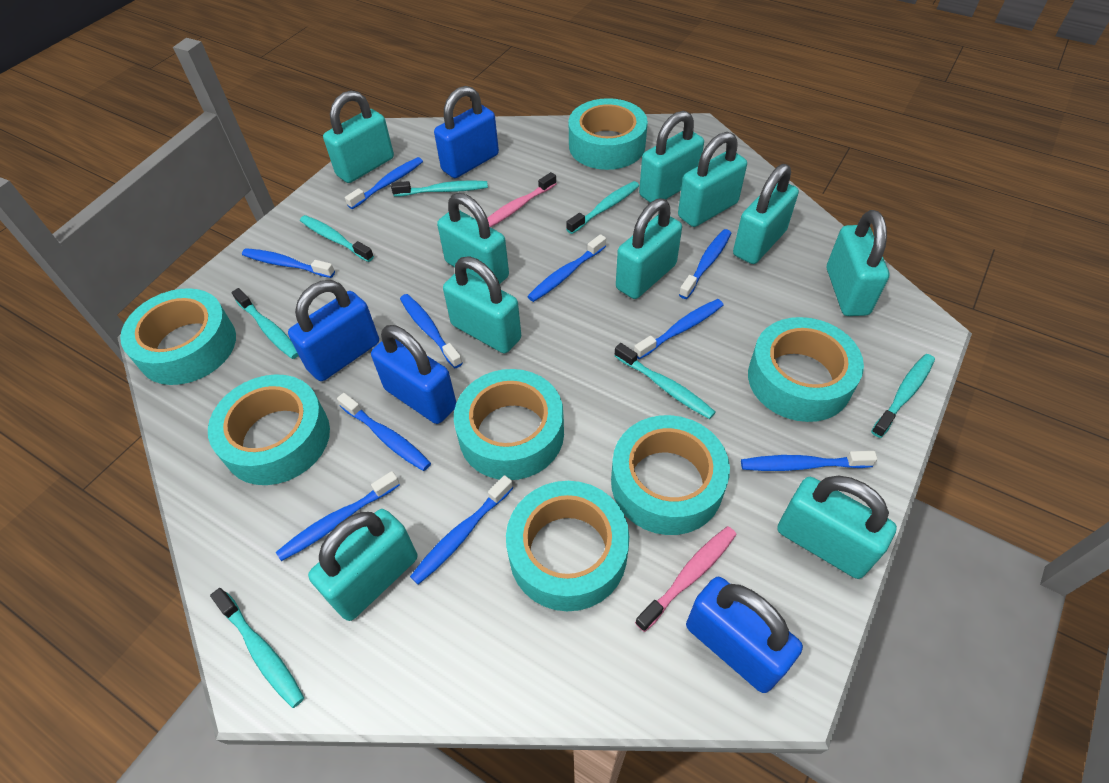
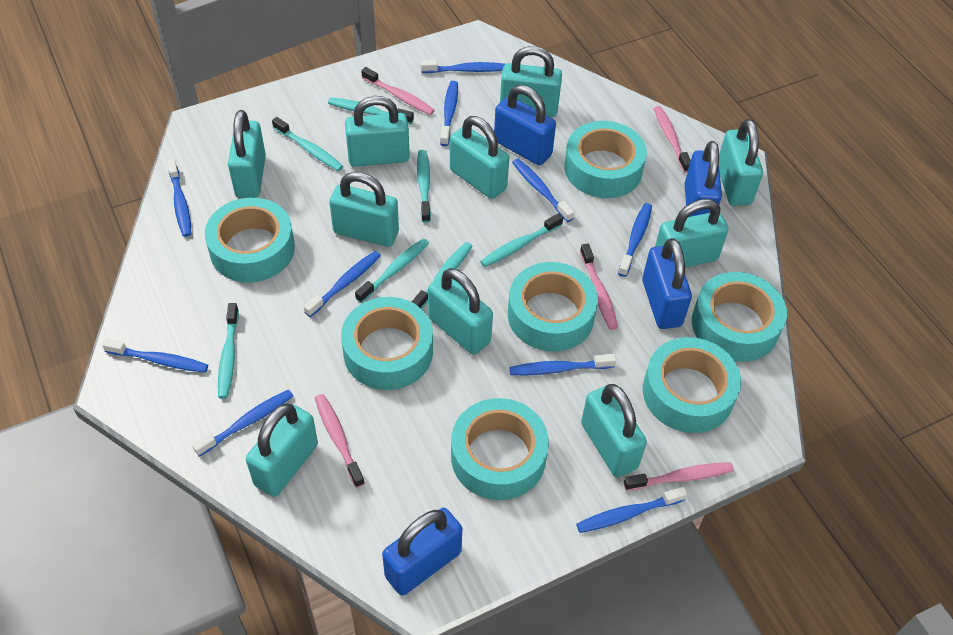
pink toothbrush: [487,172,557,227] [635,526,737,632] = 2 -> [315,394,365,488] [361,67,435,115] [580,243,618,330] [624,462,734,491] [654,106,691,173] = 5

